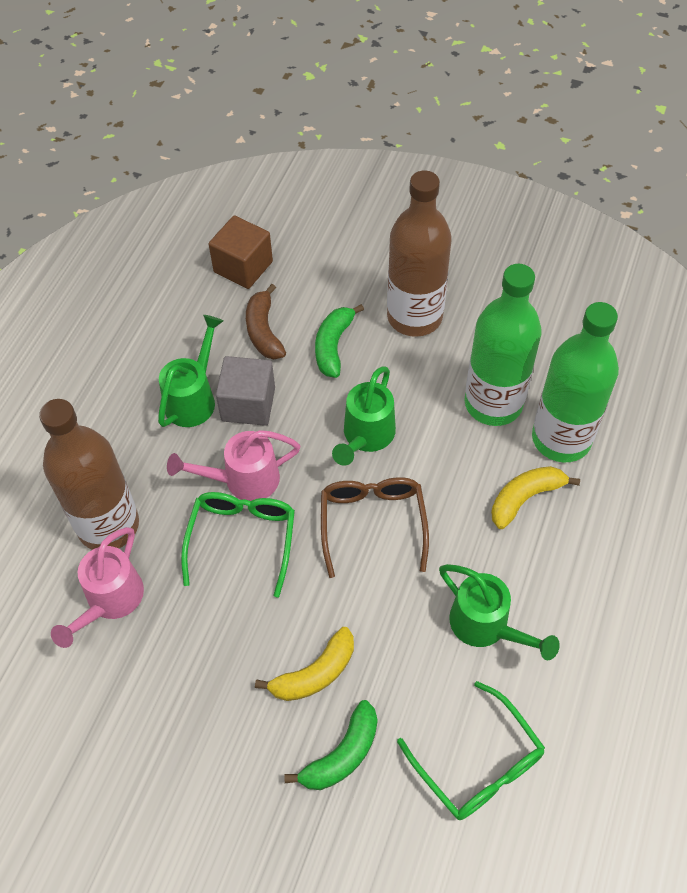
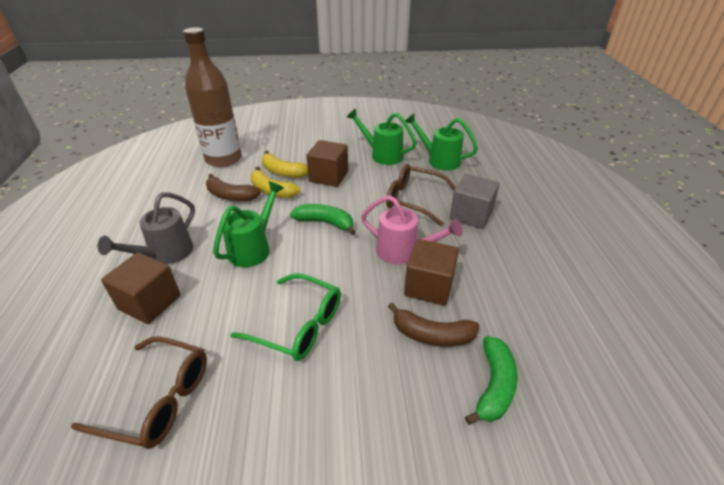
brown banana: [246,284,286,359] = 1 -> [206,174,261,201] [388,303,480,347] = 2
brown bottle: [39,399,139,550] [387,170,452,337] = 2 -> [183,27,242,167] = 1
brown cube: [209,215,273,289] = 1 -> [101,252,181,324] [306,140,348,187] [404,239,459,306] = 3
brown glasses: [321,477,429,578] = 1 -> [71,336,207,449] [386,164,456,226] = 2
green bottle: [464,264,542,426] [532,302,619,462] = 2 -> none = 0
green glasses: [181,492,295,598] [397,681,545,820] = 2 -> [230,273,341,361] = 1
grey watering can: none = 0 -> [98,192,195,264] = 1
pink watering can: [51,527,144,648] [167,430,301,501] = 2 -> [361,195,463,264] = 1

